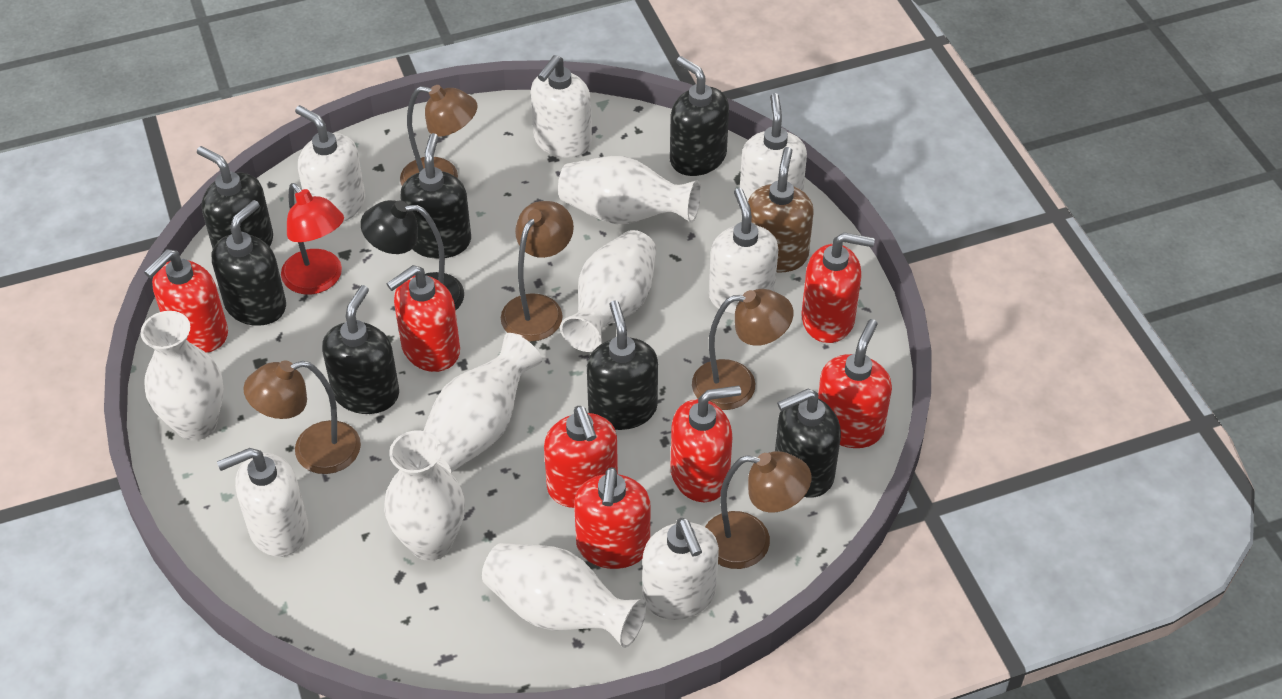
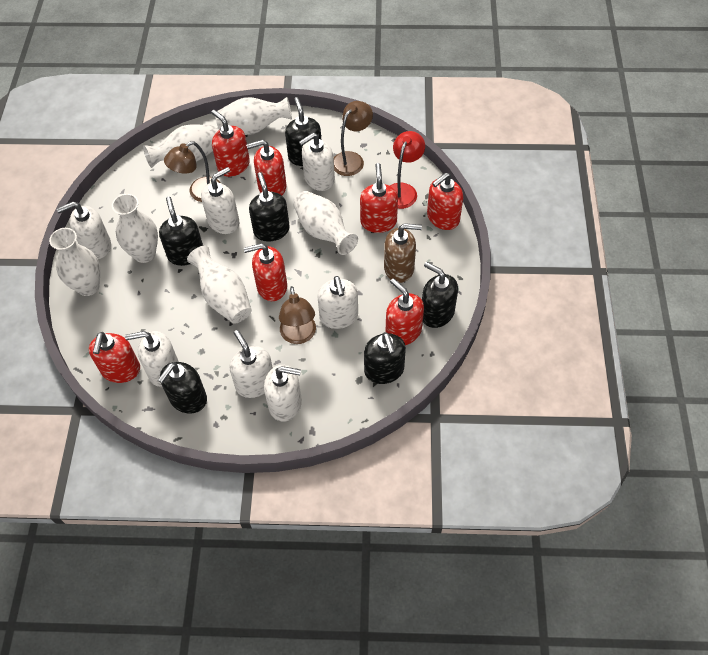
black lamp: [360,200,464,311] = 1 -> none = 0
black soap dispenser: [197,146,273,249] [212,200,286,326] [322,285,399,414] [400,133,471,259] [587,300,658,430] [670,56,729,176] [775,389,841,498] = 7 -> [158,362,207,414] [159,196,203,266] [249,172,290,242] [285,97,321,166] [364,332,406,384] [422,262,458,328] = 6
brown lamp: [243,361,361,474] [400,85,477,185] [501,201,574,342] [692,289,793,410] [705,451,811,569] = 5 -> [164,141,221,202] [279,286,316,344] [334,101,373,176] = 3
white soap dispenser: [217,448,308,557] [295,105,365,222] [531,55,592,158] [643,518,719,620] [709,188,778,314] [740,93,807,201] = 6 -> [57,202,111,259] [125,331,179,387] [201,167,239,234] [230,330,273,398] [264,365,302,422] [299,133,335,191] [317,276,358,329] = 7

